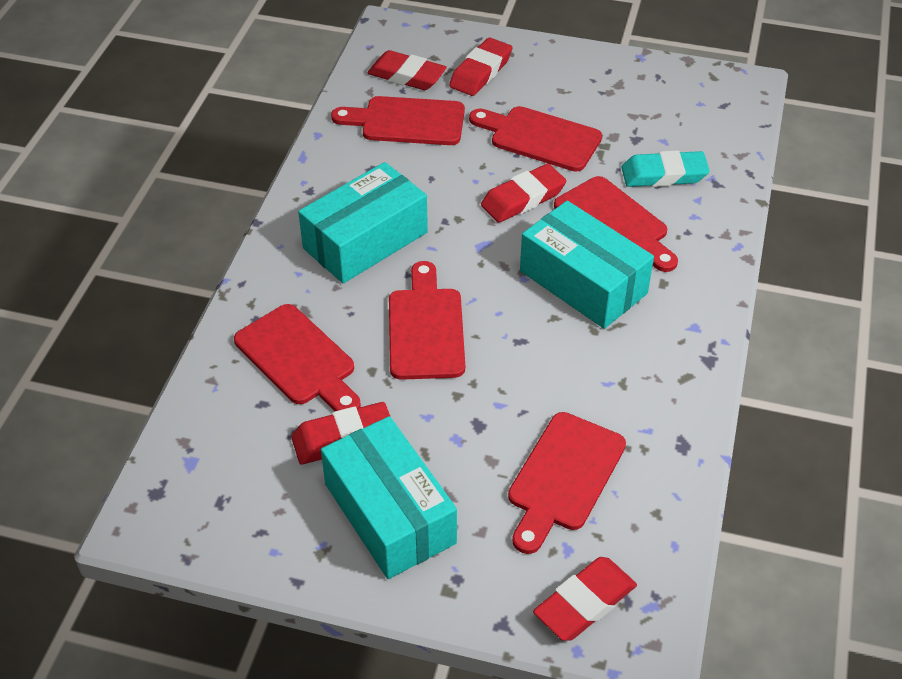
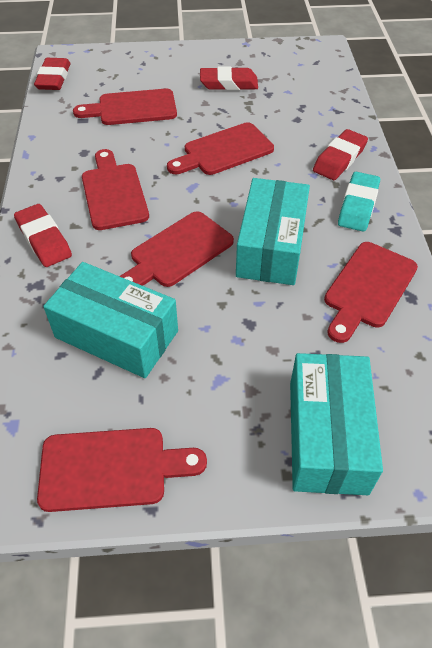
red eraser: [291,402,390,464] [368,50,447,90] [449,38,512,96] [481,164,566,223] [533,557,637,641] = 5 -> [14,204,72,267] [34,58,70,90] [200,66,258,90] [313,129,368,180] = 4

